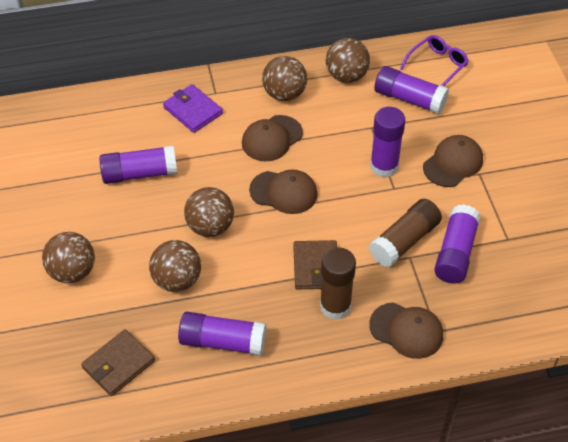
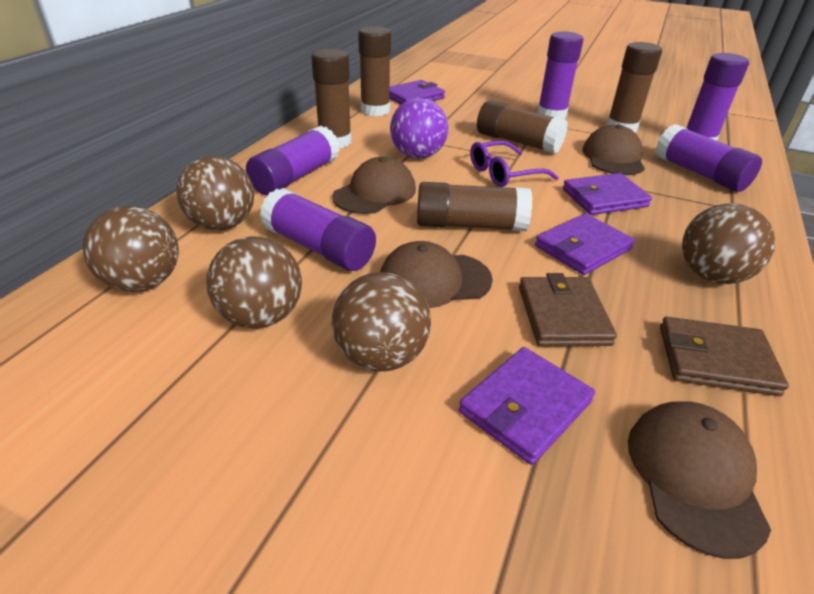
brown glue stick: [320,247,356,320] [369,199,442,267] = 2 -> [311,49,352,148] [358,26,391,116] [417,182,533,231] [477,100,568,154] [606,42,662,132] = 5
purple ball: none = 0 -> [390,98,448,159] = 1
purple wallet: [163,84,223,133] = 1 -> [390,80,445,104] [459,347,595,465] [535,213,635,275] [563,173,652,215] = 4

